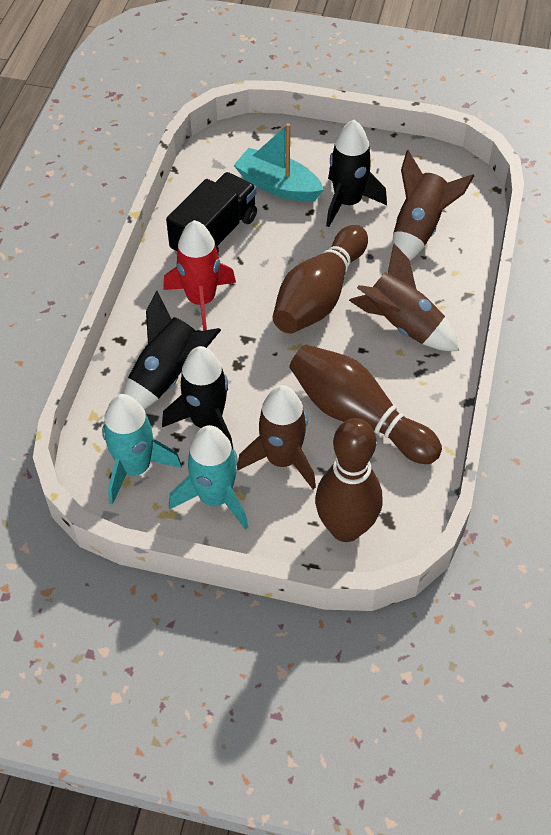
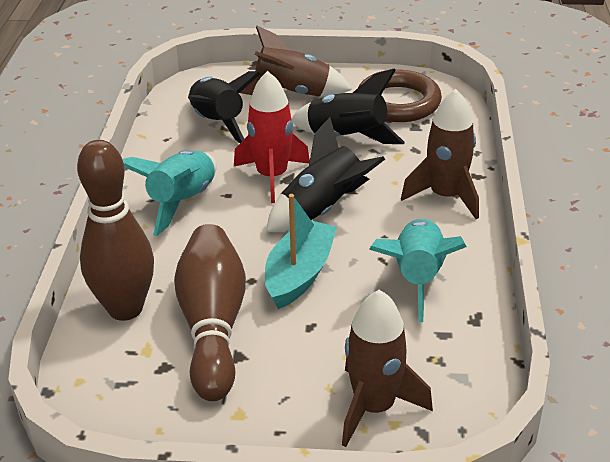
black truck: [166,172,257,254] = 1 -> none = 0
brown bowling pin: [273,225,368,334] [289,345,442,464] [315,418,383,542] = 3 -> [77,140,154,321] [174,224,246,401] = 2
brown ring: none = 0 -> [358,70,442,122] = 1

